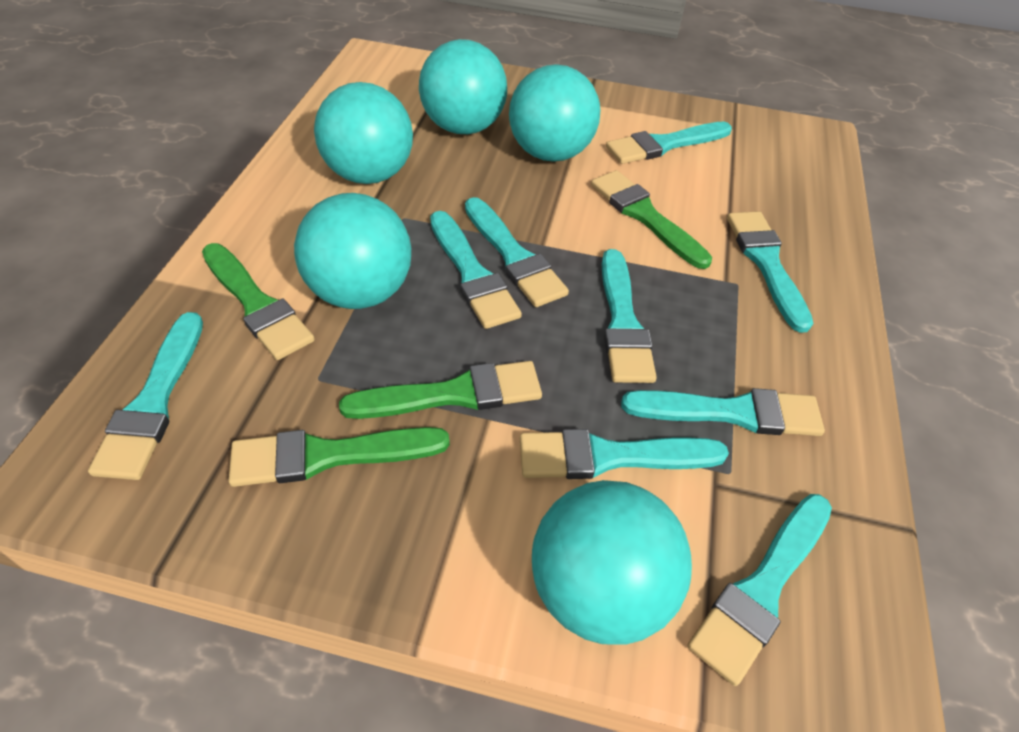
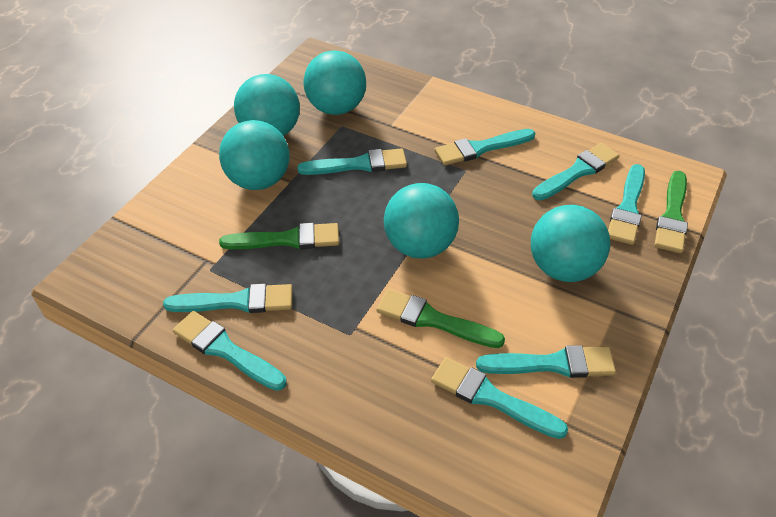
green brush: [202,243,315,360] [228,427,450,487] [339,361,542,419] [591,170,712,269] = 4 -> [219,223,339,249] [376,289,505,348] [654,171,688,253] = 3
turquoise brush: [88,312,203,480] [430,211,522,329] [465,197,569,307] [520,429,729,479] [602,249,657,383] [606,122,732,164] [621,388,825,436] [687,494,832,686] [727,211,813,333] = 9 -> [163,284,293,313] [173,311,286,391] [298,148,407,175] [431,357,568,439] [435,129,535,166] [476,345,616,378] [532,143,619,201] [608,164,645,245] = 8

